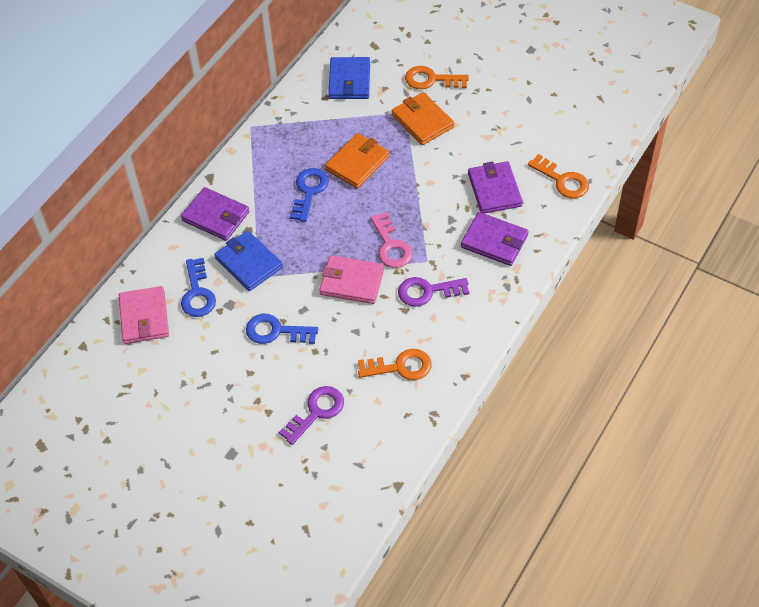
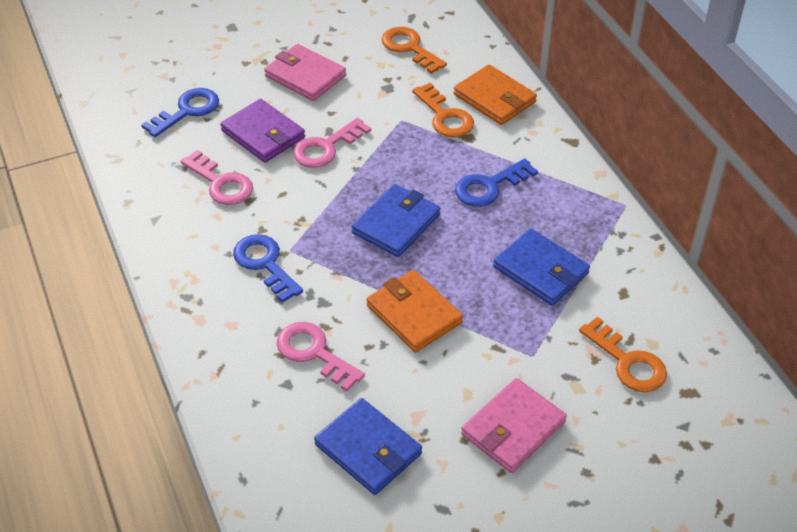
blue wallet: [214,231,283,291] [328,57,370,99] = 2 -> [314,398,422,495] [352,184,440,257] [493,229,590,306] = 3
pink key: [370,212,413,268] = 1 -> [180,150,253,205] [277,322,365,391] [293,118,371,168] = 3
purple key: [279,386,344,445] [398,277,469,307] = 2 -> none = 0
purple wallet: [181,187,249,241] [461,212,529,266] [468,161,523,214] = 3 -> [220,99,305,163] = 1

